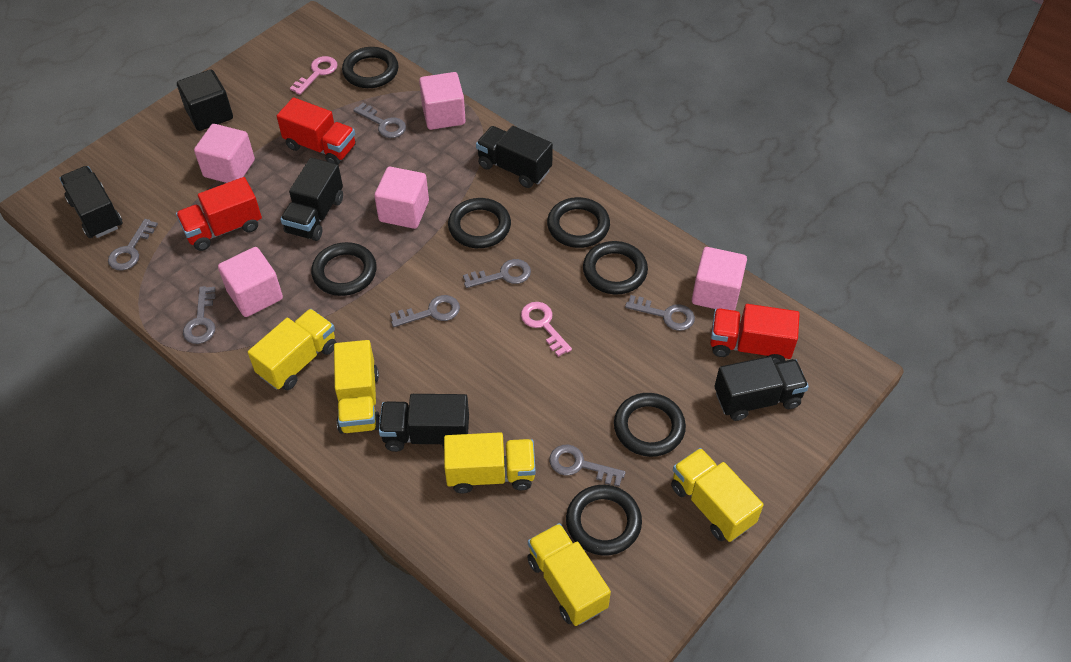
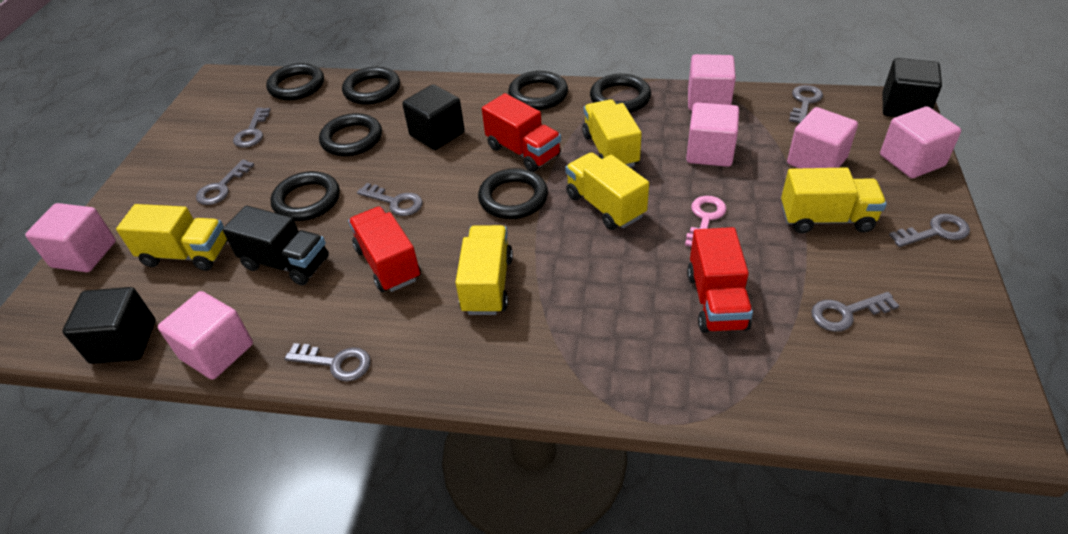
black cube: [177,70,233,131] = 1 -> [63,287,156,364] [402,84,465,150] [882,58,942,117] = 3
black truck: [59,166,123,238] [280,158,343,241] [379,394,469,452] [476,126,553,188] [714,356,809,421] = 5 -> [223,205,329,286] = 1
pink cube: [194,124,255,183] [218,247,283,317] [374,167,429,229] [419,72,466,130] [692,247,747,311] = 5 -> [25,203,116,272] [158,291,253,380] [686,102,739,167] [688,54,736,111] [787,107,858,168] [880,106,961,178] = 6
pink key: [290,56,338,95] [521,302,572,357] = 2 -> [685,196,727,247] = 1

